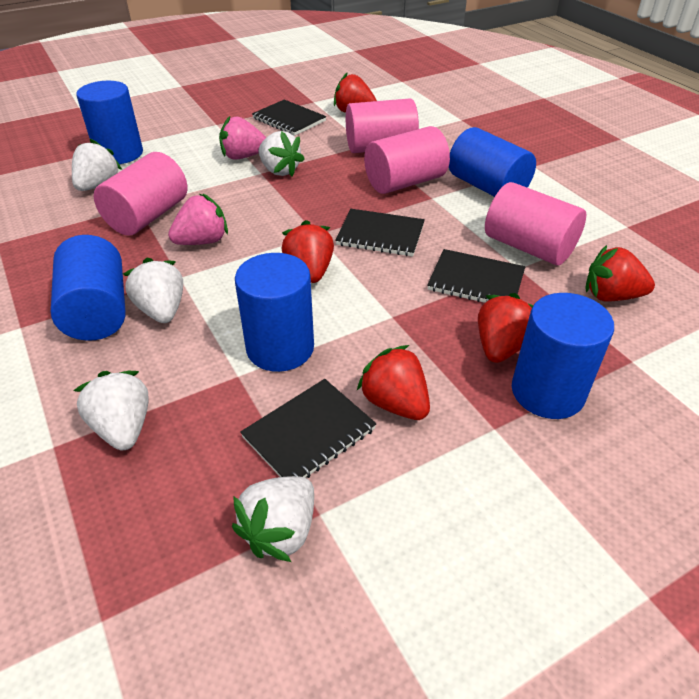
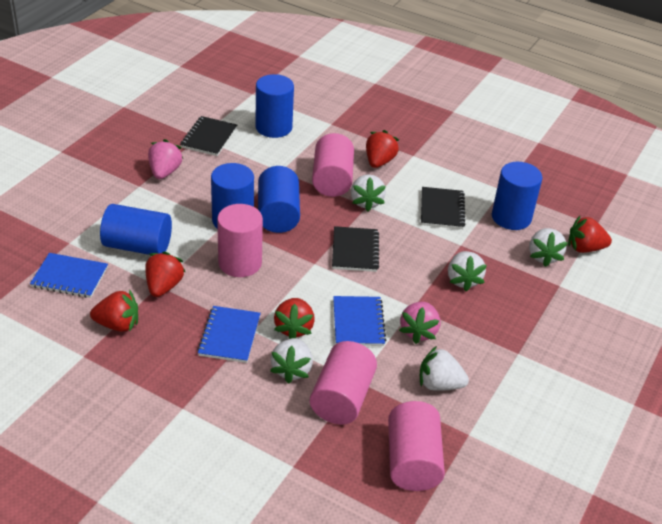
black notebook: [240,379,376,478] [252,100,326,136] [335,209,425,256] [427,249,525,303] = 4 -> [180,116,237,156] [332,226,379,272] [421,187,466,229] = 3
blue notebook: none = 0 -> [30,253,108,298] [197,306,261,363] [333,296,386,346] = 3

